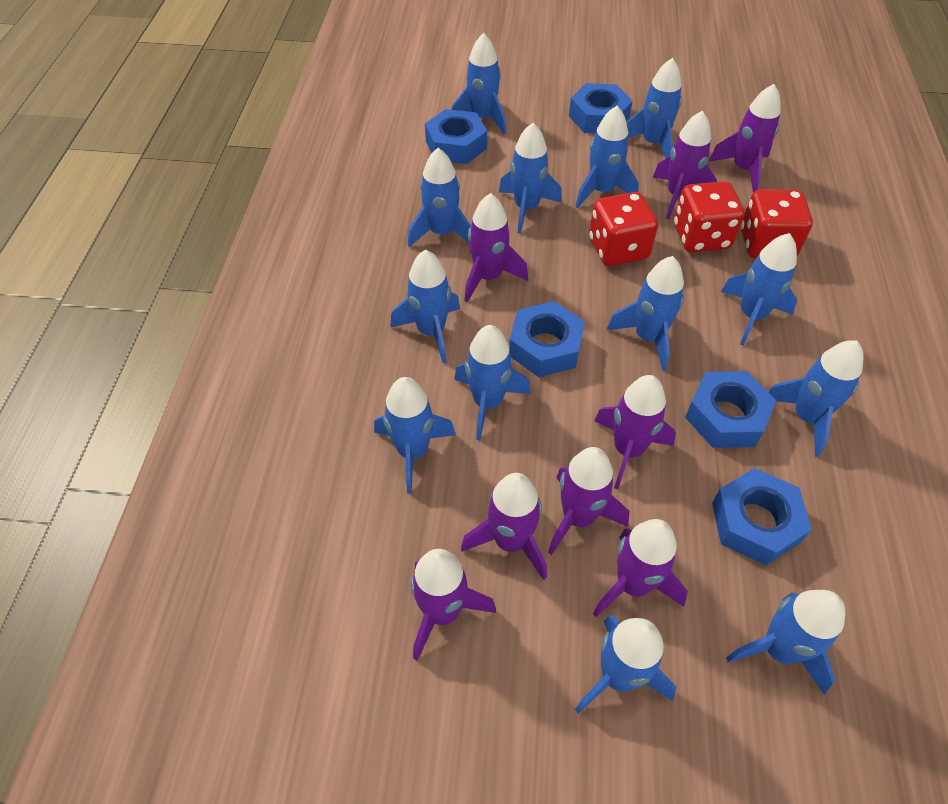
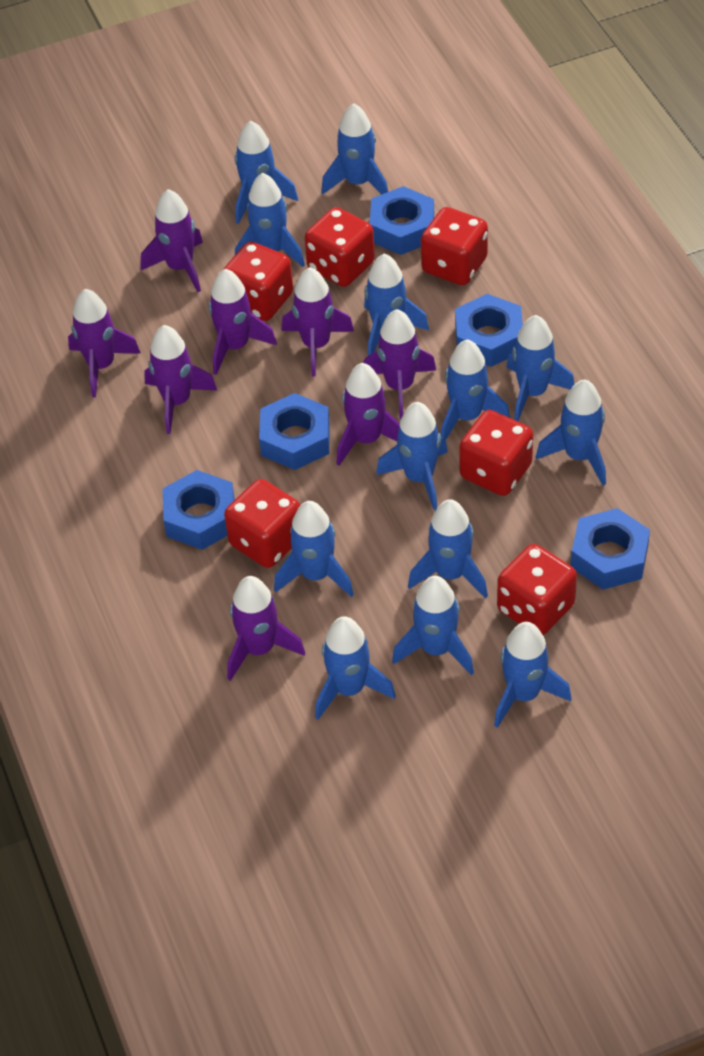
red dice: [589,192,658,266] [674,181,744,252] [741,189,813,258] = 3 -> [223,242,293,321] [224,479,300,568] [305,207,375,287] [421,207,488,285] [459,410,533,496] [497,544,577,635] = 6

